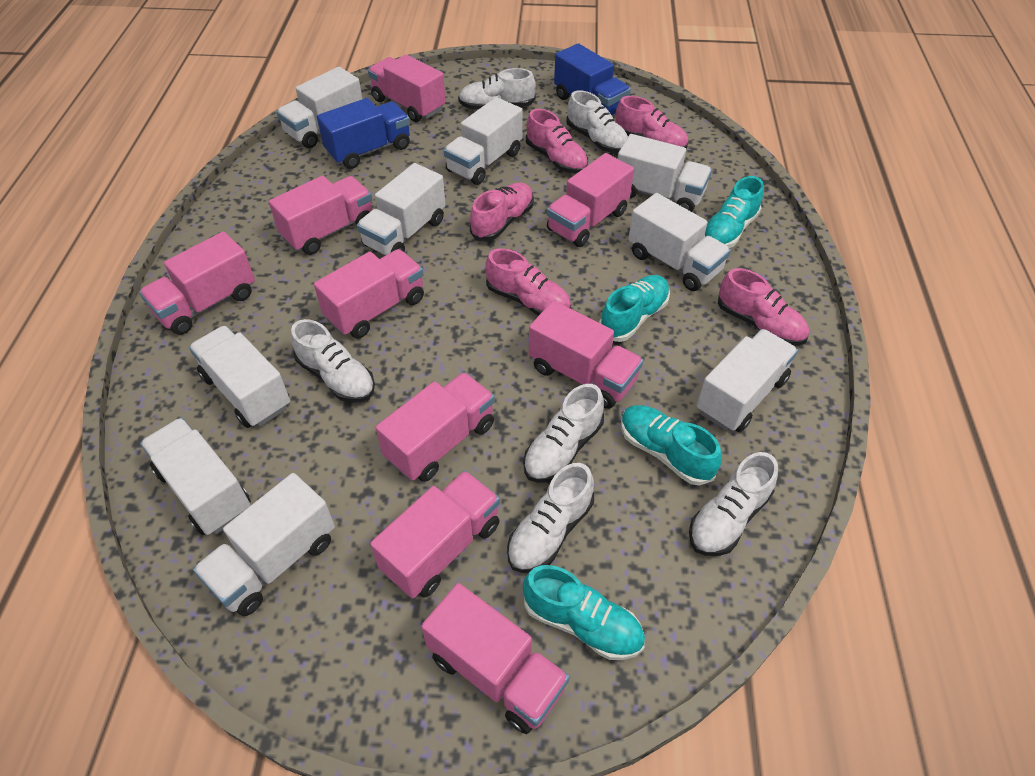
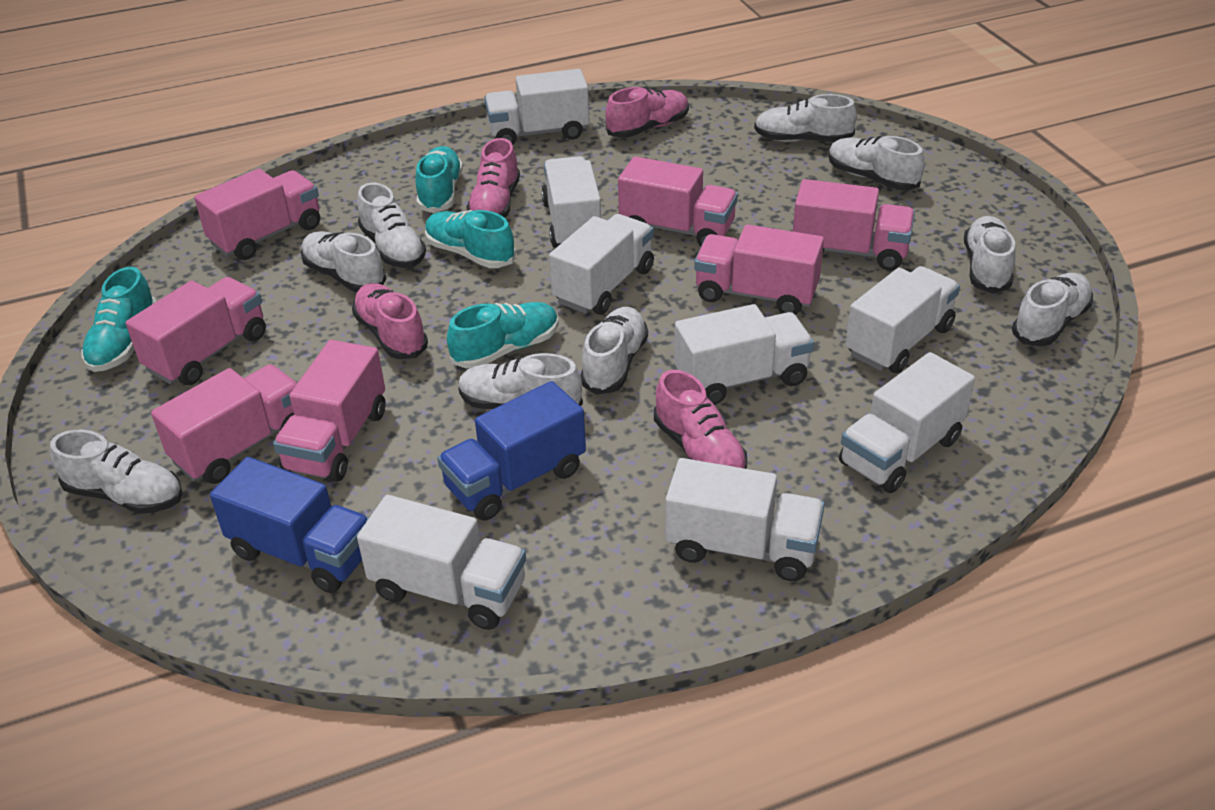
pink shoe: [470,182,534,241] [485,248,571,316] [526,109,588,174] [616,96,688,150] [718,268,809,346] = 5 -> [352,283,428,359] [467,138,520,218] [606,87,689,138] [654,370,747,469] = 4
pink truck: [139,231,255,335] [269,176,372,255] [314,249,424,338] [368,54,446,122] [370,471,500,599] [376,372,495,482] [421,583,570,734] [529,301,643,409] [547,153,634,247] = 9 -> [126,277,266,385] [151,364,297,484] [194,169,320,260] [273,340,386,482] [618,156,738,246] [694,224,824,315] [793,179,915,270] = 7
white shoe: [291,319,375,402] [458,68,536,110] [507,463,594,573] [523,384,604,483] [566,90,628,153] [689,452,778,556] = 6 -> [50,430,183,514] [301,231,386,293] [357,182,426,268] [458,353,583,409] [581,307,648,395] [754,94,857,142] [828,136,925,191] [964,216,1016,294] [1012,273,1093,346] = 9
white truck: [140,418,251,535] [189,325,290,428] [193,473,335,616] [276,67,362,148] [357,163,446,256] [444,97,523,185] [618,134,712,212] [628,193,731,291] [697,329,798,432] = 9 -> [357,495,526,630] [484,69,590,145] [541,156,601,248] [549,214,654,315] [665,458,825,581] [674,304,814,405] [839,352,975,493] [846,266,960,373] = 8

